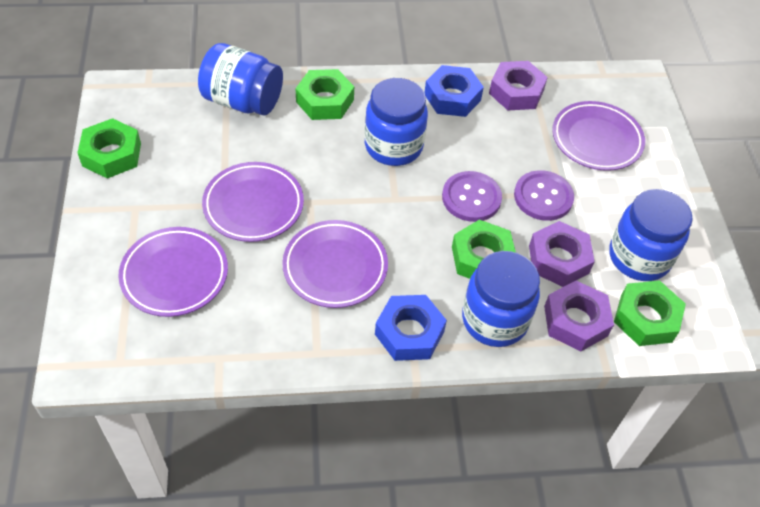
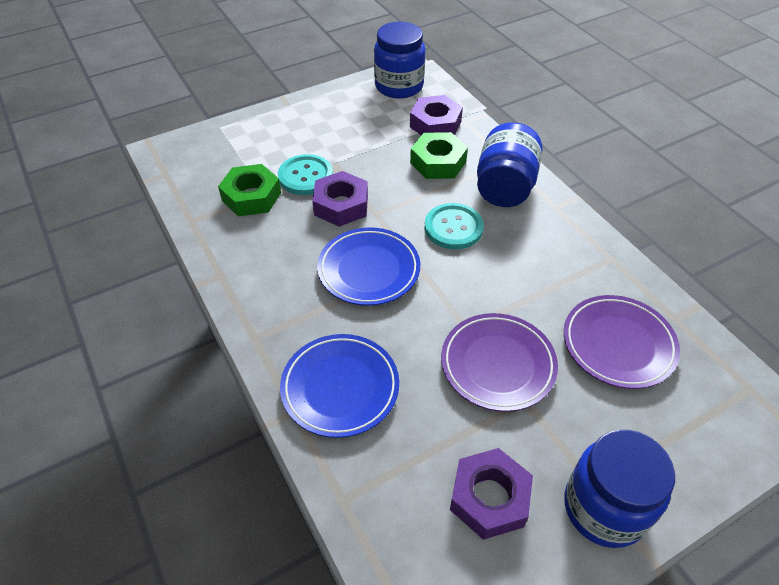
blue jar: [198,43,283,115] [365,78,428,166] [462,251,540,347] [610,189,693,281] = 4 -> [374,22,425,99] [477,122,543,207] [564,430,675,548] = 3
blue nut: [375,295,447,361] [424,65,484,117] = 2 -> none = 0
blue plate: none = 0 -> [280,334,399,438] [317,227,420,306] = 2
green nut: [77,118,141,179] [295,69,354,120] [452,220,516,279] [614,280,686,346] = 4 -> [218,164,281,217] [410,132,468,179] = 2
purple button: [442,171,502,222] [514,170,574,221] = 2 -> none = 0
purple plate: [118,227,228,317] [202,162,304,242] [282,220,388,308] [552,101,645,171] = 4 -> [441,313,558,412] [564,295,680,389] = 2
turquoise button: none = 0 -> [278,154,333,195] [425,203,484,249] = 2

